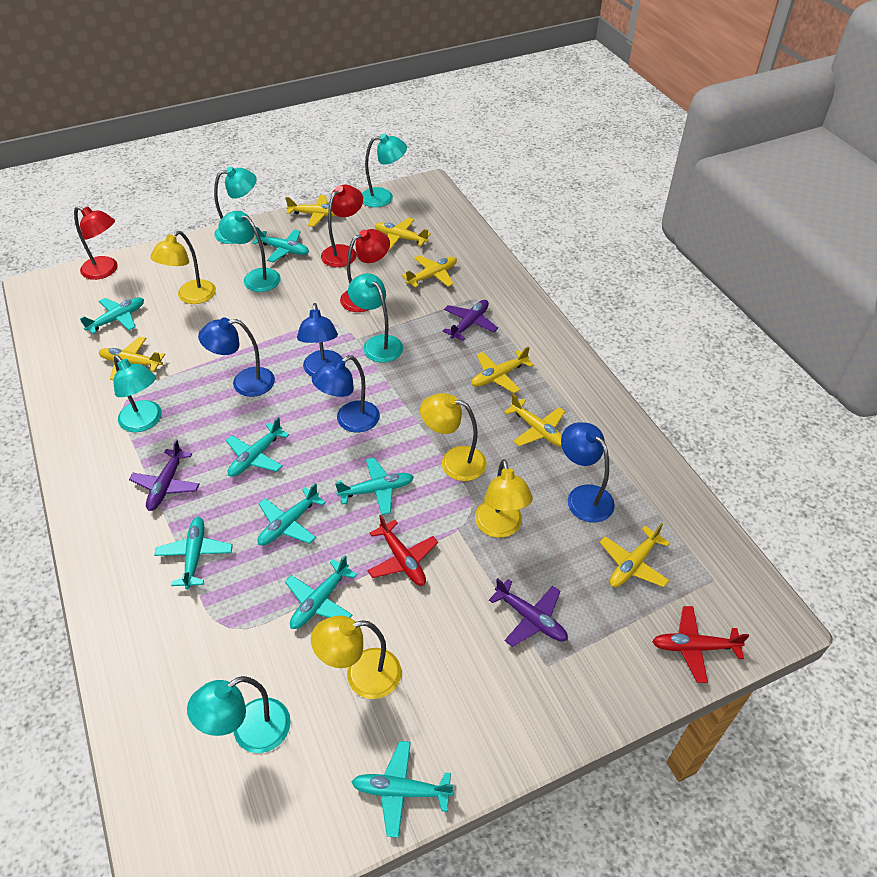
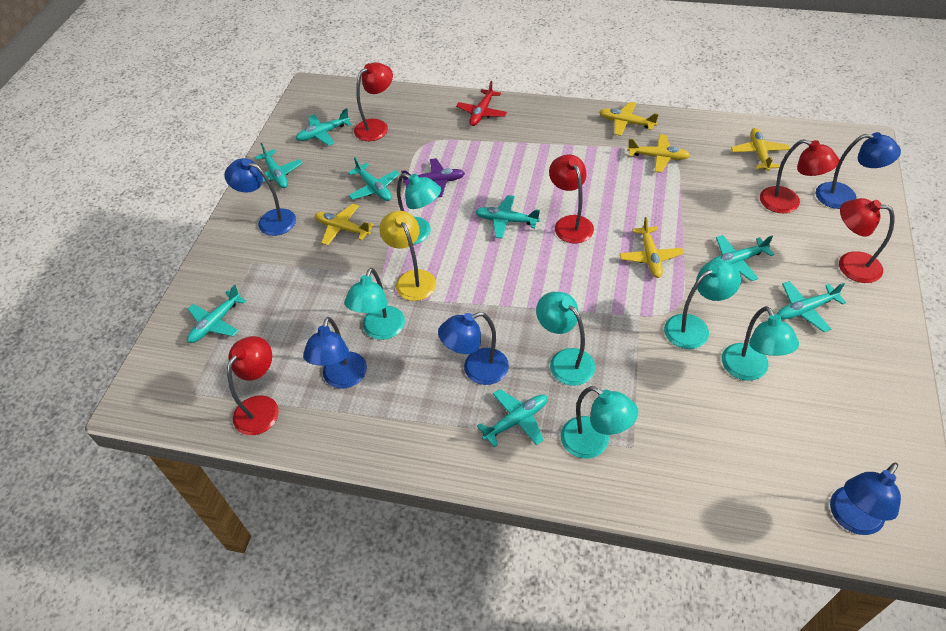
blue lamp: [198,317,275,397] [297,303,343,377] [312,355,380,433] [561,422,615,523] = 4 -> [224,158,296,236] [303,317,367,389] [438,312,509,385] [816,132,901,209] [830,463,901,535] = 5
purple plane: [129,440,200,511] [443,300,498,341] [489,578,568,647] = 3 -> [401,158,465,198] = 1
red lamp: [74,206,118,280] [321,184,363,267] [340,229,390,312] = 3 -> [227,336,279,435] [354,62,393,141] [549,154,594,243] [760,139,839,213] [839,198,894,283] = 5
red plane: [368,515,438,586] [652,606,749,683] = 2 -> [456,81,507,126] = 1
yellow lamp: [150,231,216,304] [311,616,401,699] [420,393,487,481] [475,459,533,538] = 4 -> [379,211,436,301] = 1
yellow plane: [99,337,165,380] [285,195,337,227] [375,218,431,249] [402,255,457,288] [471,346,534,393] [504,394,565,447] [600,523,670,587] = 7 -> [315,204,374,245] [599,102,659,136] [620,217,684,278] [627,134,691,173] [731,128,790,171] = 5

